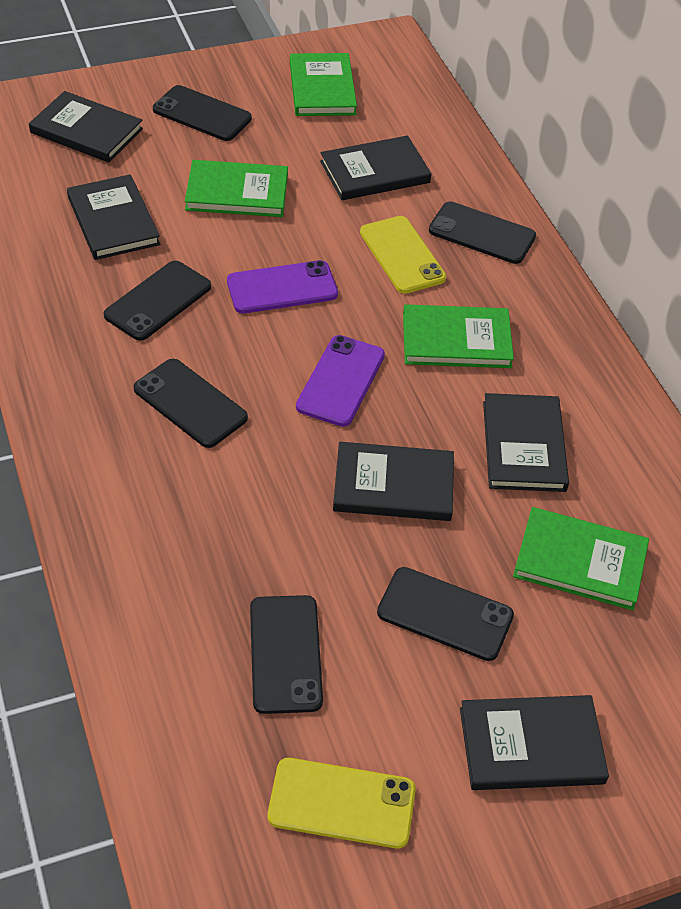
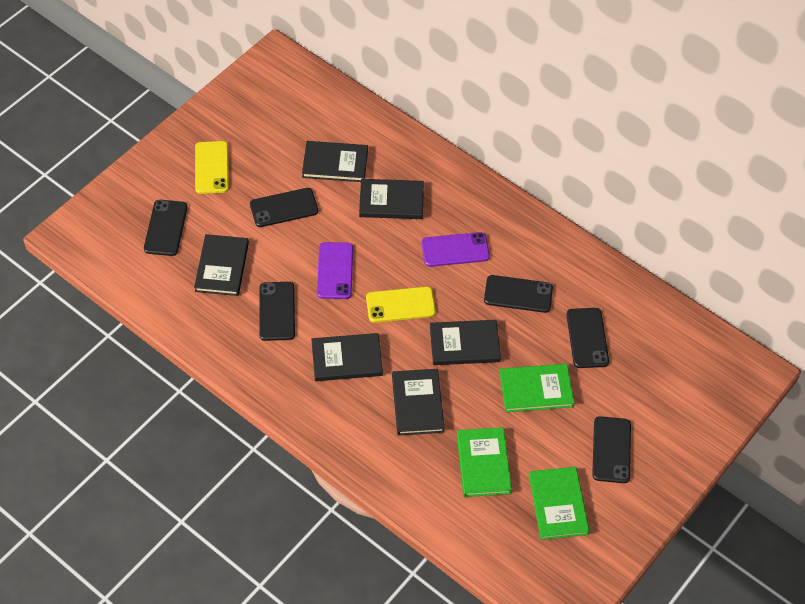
green book: [185,160,288,217] [290,53,357,116] [403,304,514,368] [513,507,649,610] = 4 -> [457,427,512,497] [500,364,574,412] [529,467,590,540] = 3

